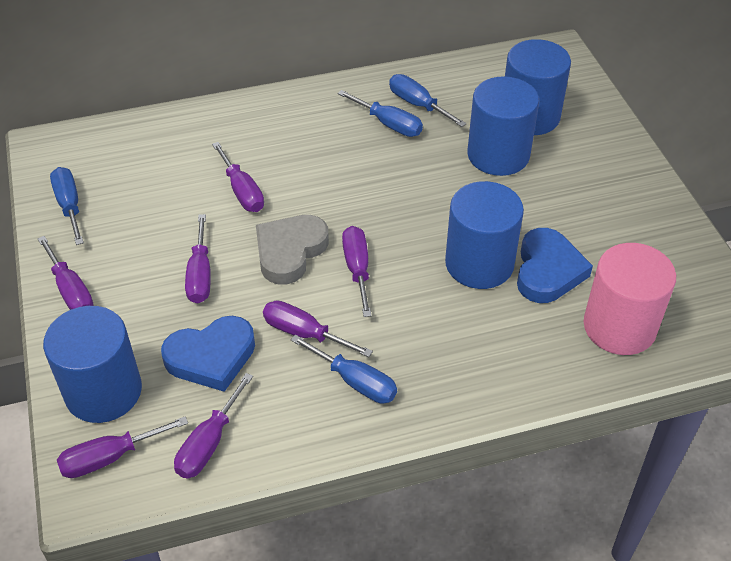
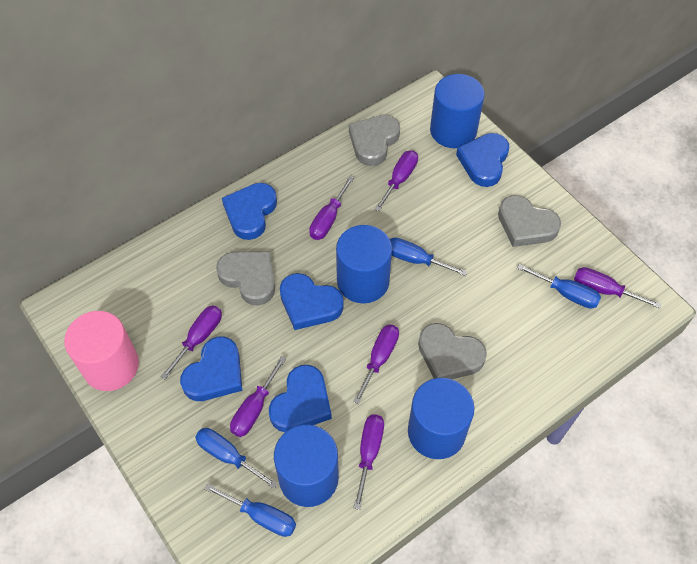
blue heart: [161,316,255,392] [517,228,593,303] = 2 -> [180,337,242,401] [222,183,277,240] [269,365,332,432] [280,273,344,330] [456,133,509,187] = 5
grey heart: [256,215,329,284] = 1 -> [216,251,275,306] [349,115,400,166] [418,323,487,379] [498,195,561,247] = 4

